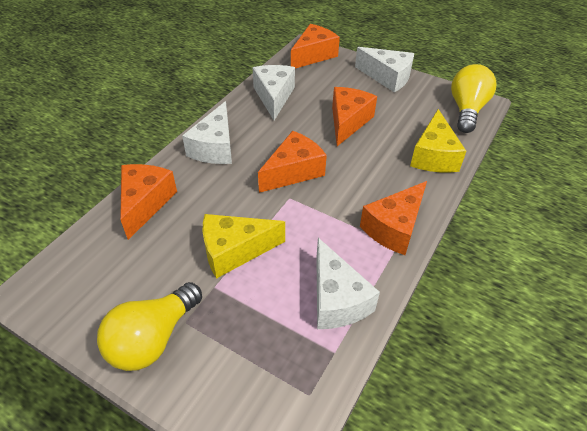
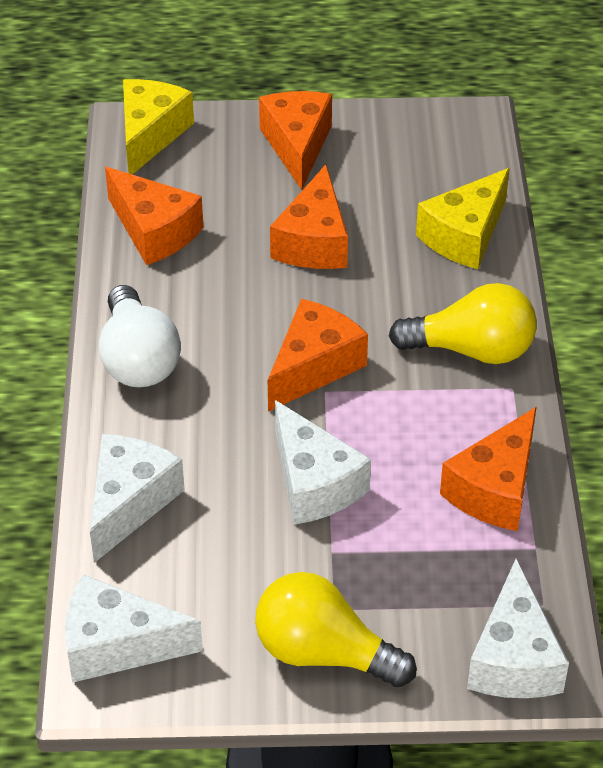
white light bulb: none = 0 -> [99,285,181,387] = 1

